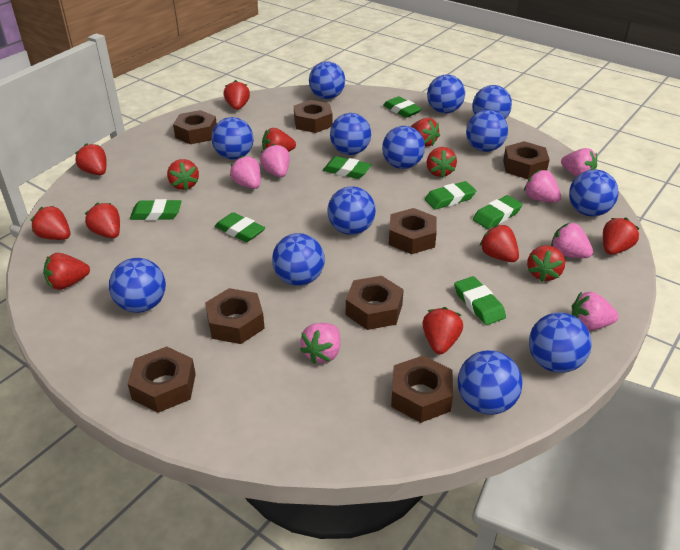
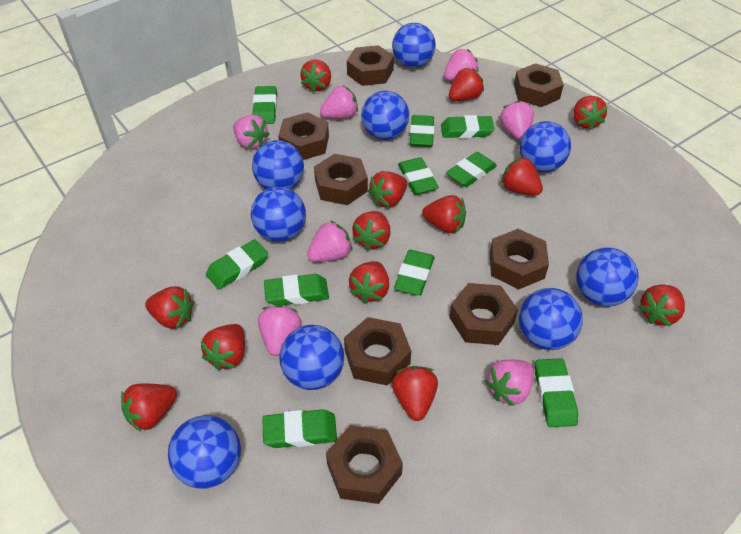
blue ball: [109,258,166,313] [211,117,254,160] [272,233,325,286] [309,62,345,99] [328,186,376,235] [330,113,371,155] [382,126,425,169] [427,74,465,113] [458,350,523,415] [466,110,508,152] [472,85,512,119] [529,312,592,373] [569,170,619,217] = 13 -> [168,415,241,489] [251,187,306,242] [252,140,304,190] [279,325,344,390] [361,91,409,140] [392,23,436,68] [519,121,571,172] [519,288,583,350] [576,247,639,307] = 9
green eraser: [130,199,182,220] [215,212,265,242] [323,156,372,179] [383,96,422,118] [425,181,476,210] [454,276,506,325] [473,195,523,229] = 7 -> [206,239,268,289] [252,86,277,124] [263,409,337,448] [264,274,329,306] [394,250,435,295] [398,157,439,195] [410,115,434,147] [441,115,495,138] [446,152,497,187] [535,358,578,427] = 10

